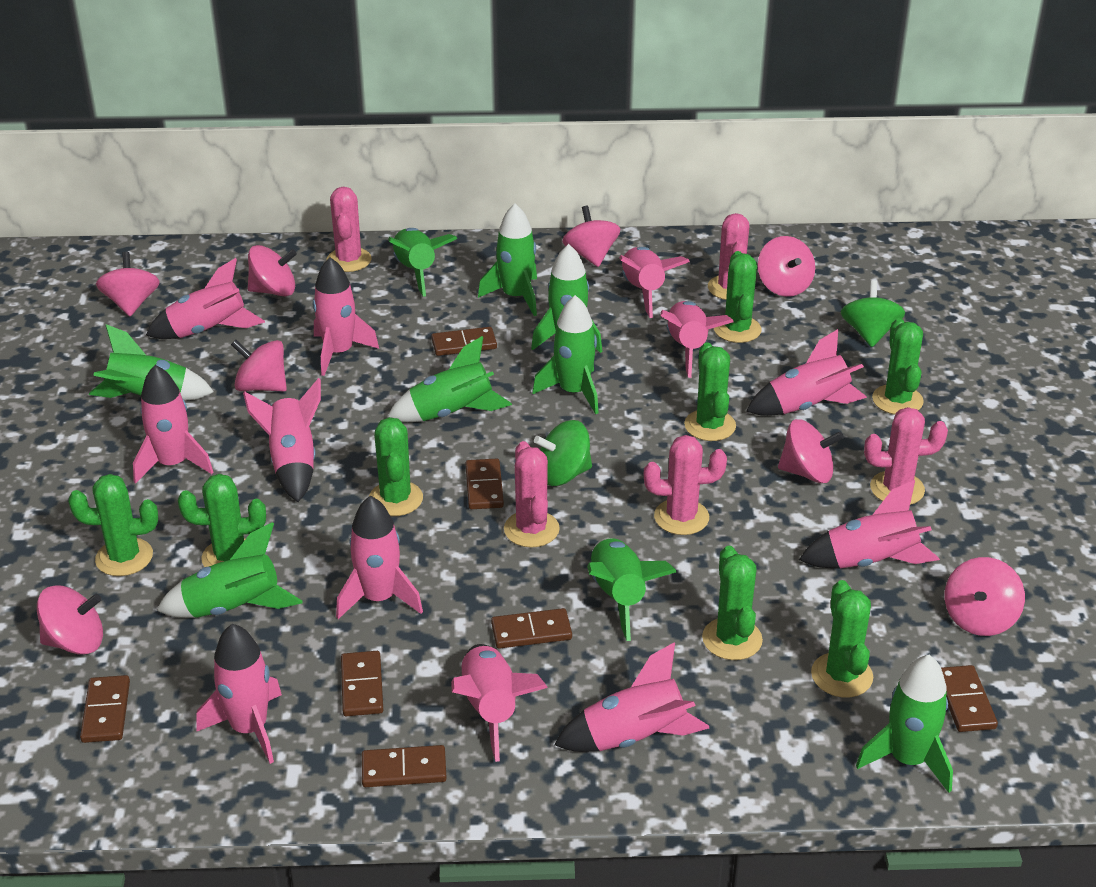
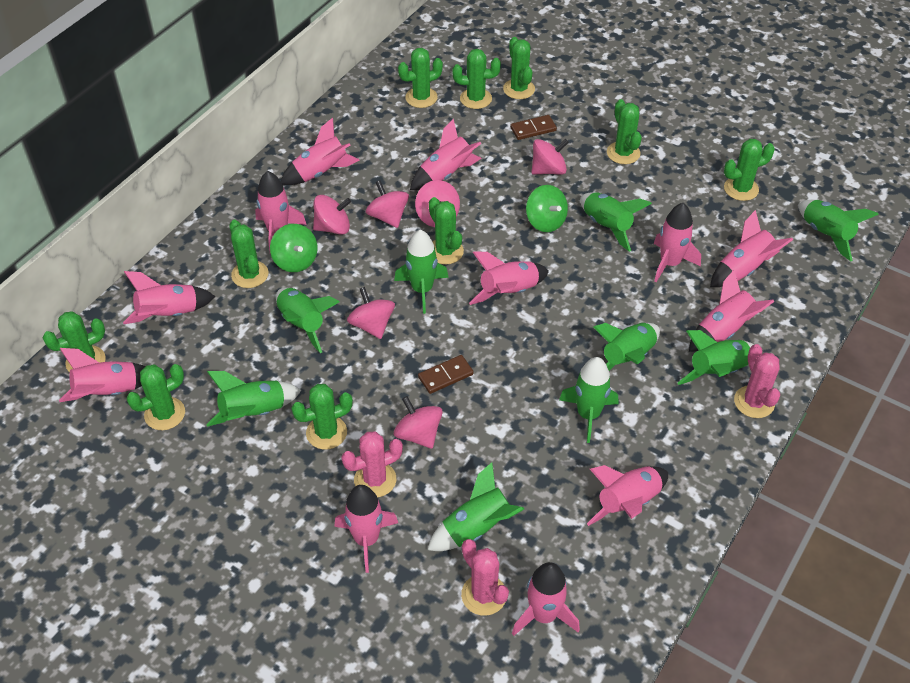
brown domino: [80,675,130,743] [341,651,383,716] [362,745,447,787] [431,327,497,356] [465,459,504,509] [491,608,572,649] [941,665,998,732] = 7 -> [418,355,474,394] [510,115,557,140] = 2
green cactus: [68,474,158,576] [178,474,266,567] [369,417,423,516] [684,342,736,441] [702,546,763,660] [714,251,762,343] [811,580,873,697] [872,318,924,414] = 8 -> [43,311,105,372] [126,364,185,430] [229,220,268,288] [291,384,353,450] [398,48,443,108] [429,197,464,265] [452,49,501,109] [503,37,535,99] [607,99,642,164] [724,139,775,201] = 10
pink cactus: [326,187,372,272] [504,441,560,547] [644,435,727,535] [708,213,749,300] [864,407,948,505] = 5 -> [341,431,403,498] [461,539,509,616] [734,344,780,418] = 3
pink spinning top: [37,585,103,655] [96,252,160,316] [231,340,287,391] [248,245,297,296] [562,206,620,267] [758,236,815,297] [778,419,844,483] [945,557,1025,636] = 8 -> [313,195,351,235] [347,287,395,339] [366,180,409,228] [394,396,443,449] [415,180,460,227] [531,139,569,175] = 6

